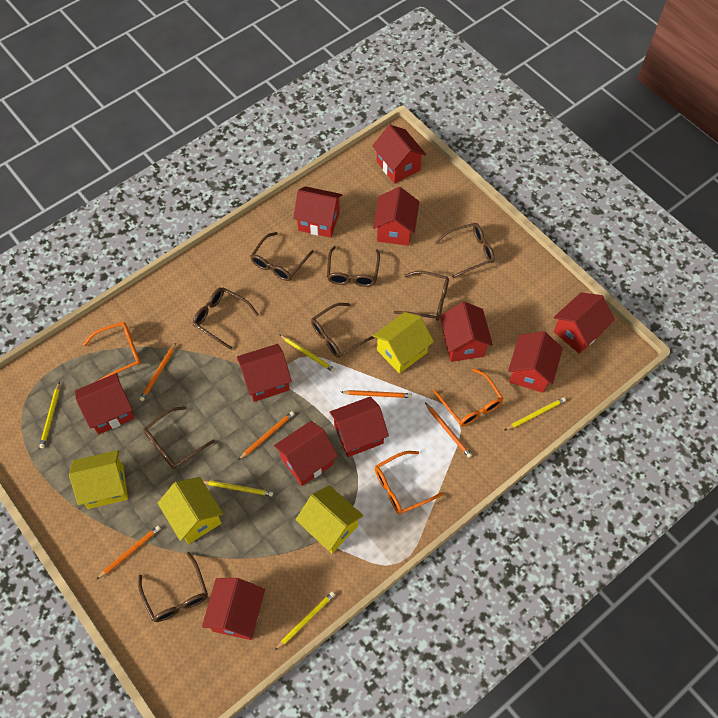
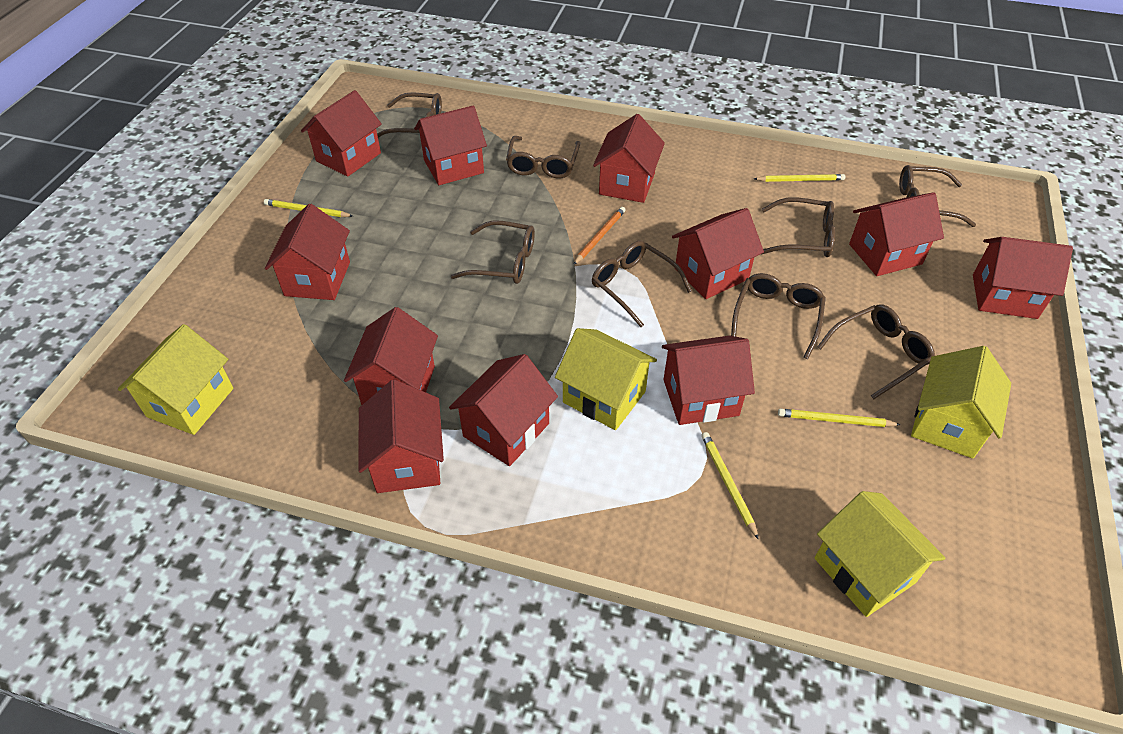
orange glasses: [83,322,141,381] [375,451,443,514] [434,369,504,427] = 3 -> none = 0
orange pencil: [97,526,161,579] [139,343,176,401] [239,411,294,460] [341,390,412,398] [425,403,472,458] = 5 -> [573,207,625,265] = 1
yellow pencil: [40,382,60,448] [203,480,273,497] [275,592,335,650] [280,335,336,372] [505,397,566,430] = 5 -> [264,199,353,217] [701,432,759,540] [754,174,845,182] [778,409,901,427] = 4

